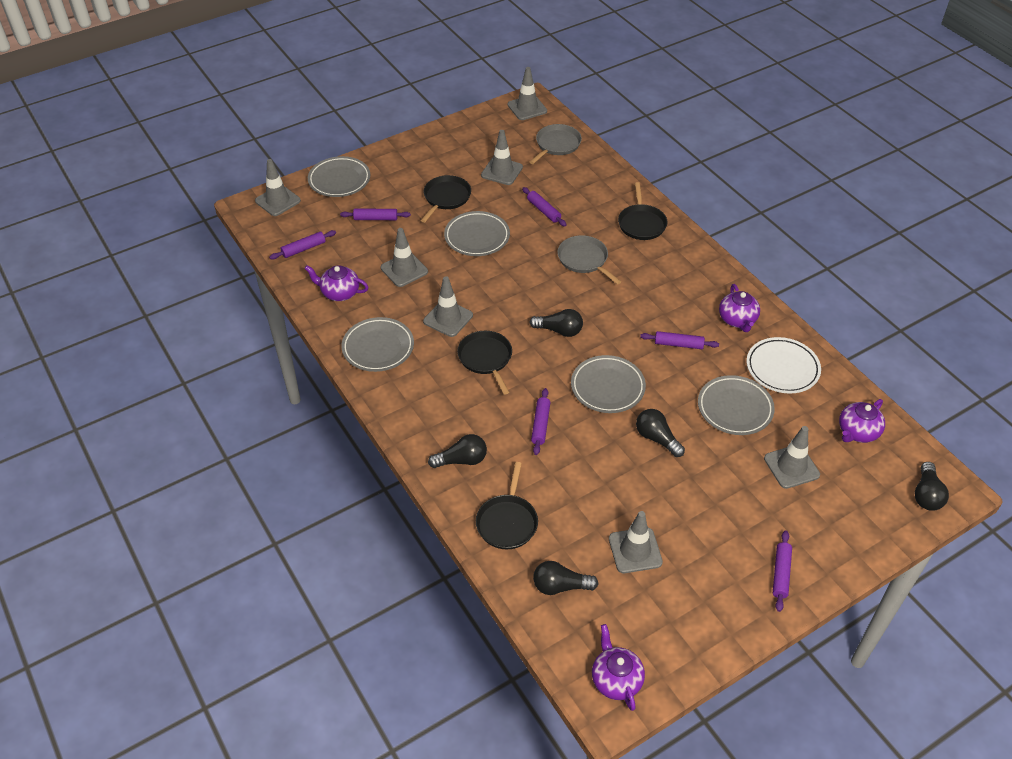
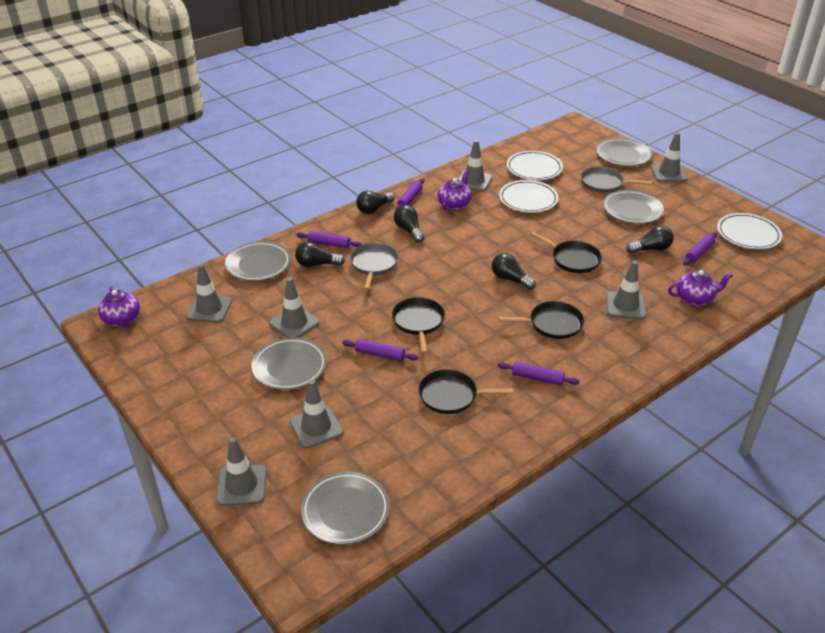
purple rolling pin: [269,230,336,259] [340,209,411,220] [522,187,566,226] [531,388,550,455] [640,331,719,349] [773,531,792,612] = 6 -> [297,231,362,248] [342,339,419,361] [395,179,424,211] [498,362,580,385] [683,232,717,265] = 5
purple teapot: [304,265,368,301] [592,624,645,711] [719,284,760,332] [839,399,885,443] = 4 -> [98,286,140,328] [437,170,472,211] [668,270,733,306] = 3
white plate: [746,337,821,393] = 1 -> [499,180,558,213] [507,151,563,180] [717,213,782,249] = 3

